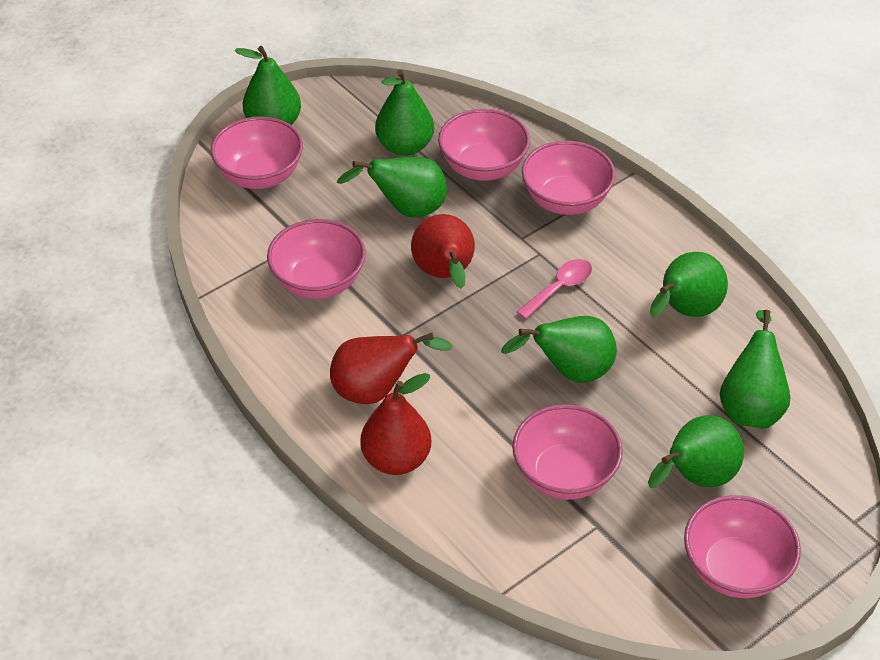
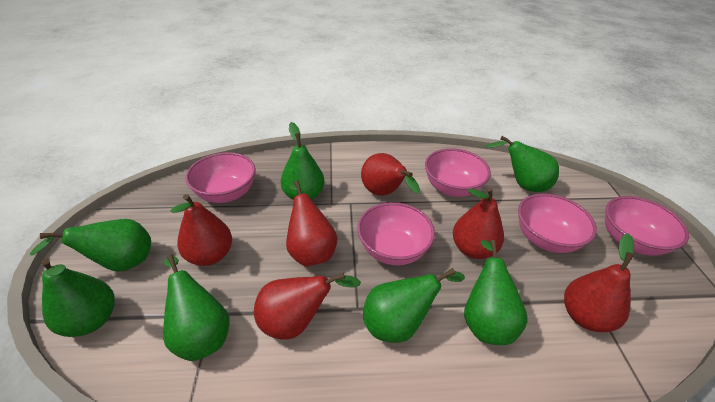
pink bowl: [211,116,303,189] [267,219,366,299] [438,109,530,181] [512,404,623,500] [522,141,616,215] [684,495,801,598] = 6 -> [185,152,256,203] [357,202,435,265] [425,148,491,197] [518,193,597,253] [605,196,689,256] = 5
pink spoon: [517,259,592,319] = 1 -> none = 0
red pear: [330,333,453,404] [360,373,431,475] [411,214,475,289] = 3 -> [170,194,232,266] [254,273,361,340] [286,180,337,266] [361,153,420,196] [453,187,504,259] [564,234,634,332] = 6

